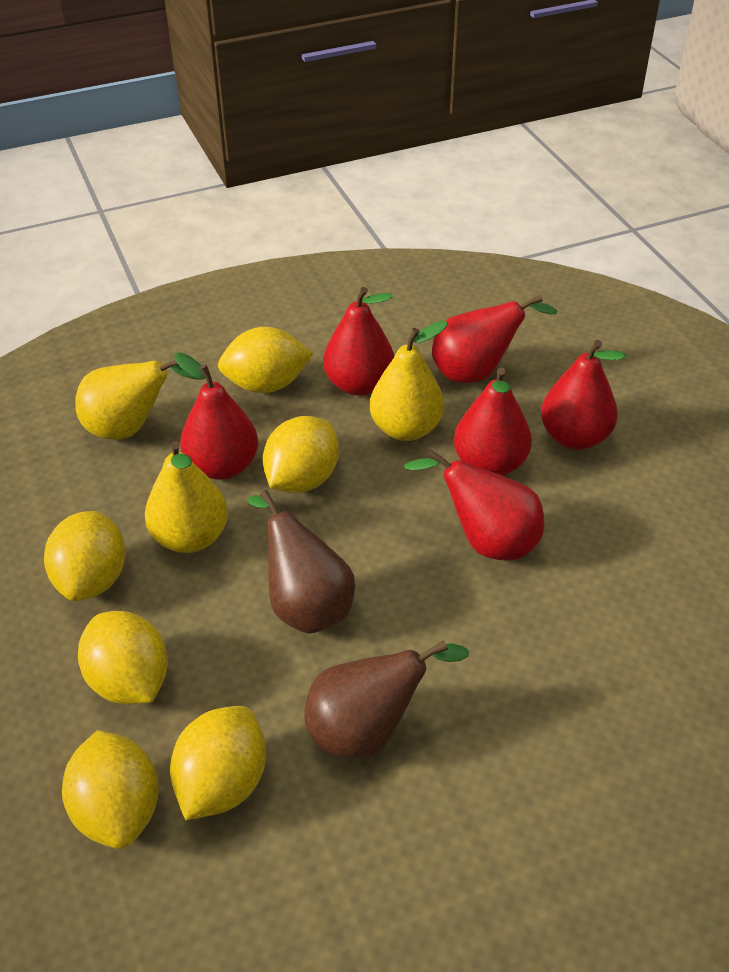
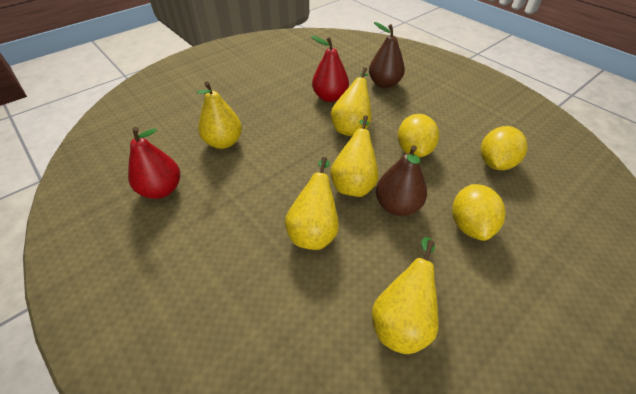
red pear: [175,352,258,480] [323,287,394,395] [404,449,544,561] [432,295,557,383] [454,368,532,476] [541,340,626,450] = 6 -> [128,127,180,199] [311,36,349,102] = 2
yellow lemon: [44,511,126,601] [62,730,159,849] [78,611,168,704] [170,706,266,820] [218,327,313,393] [263,416,339,493] = 6 -> [398,114,439,157] [452,184,506,241] [481,126,528,170] = 3
yellow pear: [75,360,204,440] [145,441,228,553] [370,320,448,441] = 3 -> [197,81,242,149] [285,157,339,250] [330,115,379,197] [331,67,371,136] [372,237,439,354] = 5

